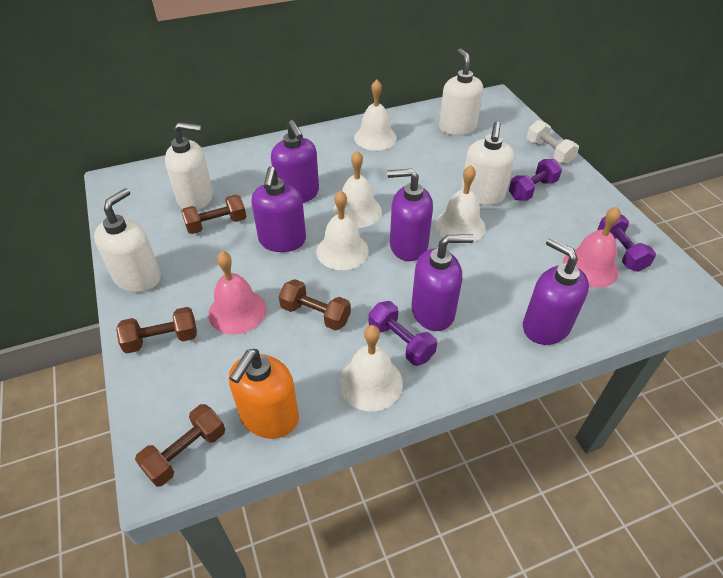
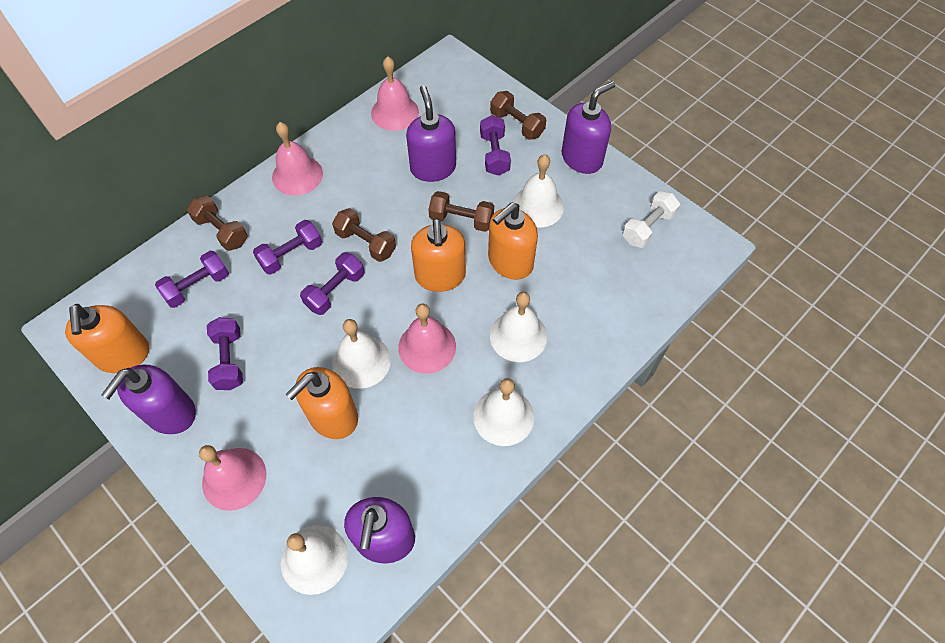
orange soap dispenser: [229,349,299,439] = 1 -> [65,304,149,373] [286,367,358,439] [411,218,466,292] [488,203,538,280] = 4
pink bell: [208,251,266,335] [563,207,621,288] = 2 -> [199,445,266,511] [272,122,323,196] [371,56,419,131] [398,304,456,374] = 4
purple dumbbell: [369,301,437,366] [509,159,562,201] [598,215,656,272] = 3 -> [155,251,229,308] [207,317,243,390] [253,220,322,275] [300,252,365,315] [480,115,511,176] = 5
purple soap dispenser: [251,166,306,252] [271,120,319,203] [387,169,433,261] [411,234,474,331] [523,237,589,345] = 5 -> [101,365,196,434] [344,497,415,563] [406,85,456,182] [562,81,615,174] = 4
white soap dispenser: [94,188,161,292] [165,122,213,210] [439,49,483,136] [461,122,514,205] = 4 -> none = 0

